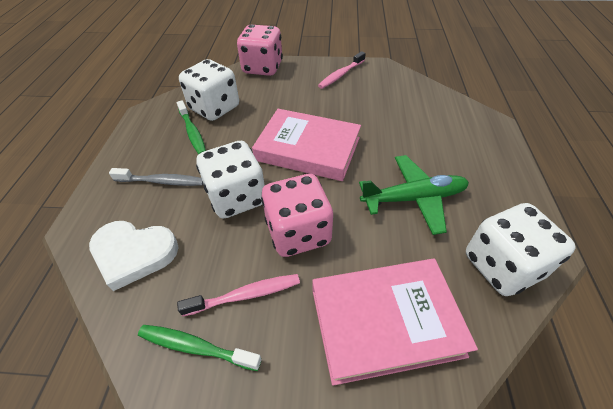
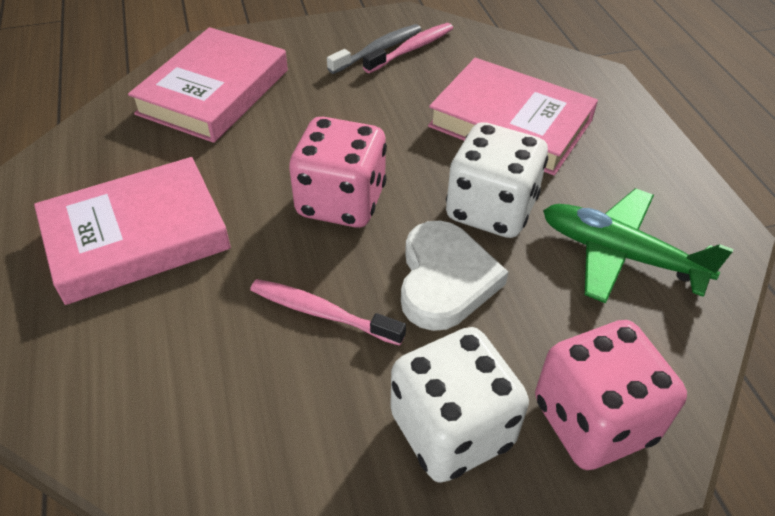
green toothbrush: [138,325,262,371] [177,100,206,154] = 2 -> none = 0
pink book: [252,109,361,181] [312,259,478,386] = 2 -> [34,157,231,305] [128,27,288,143] [428,58,598,175] = 3
white dice: [179,59,239,121] [196,141,265,219] [466,203,575,296] = 3 -> [390,327,529,483] [446,122,548,238] = 2

